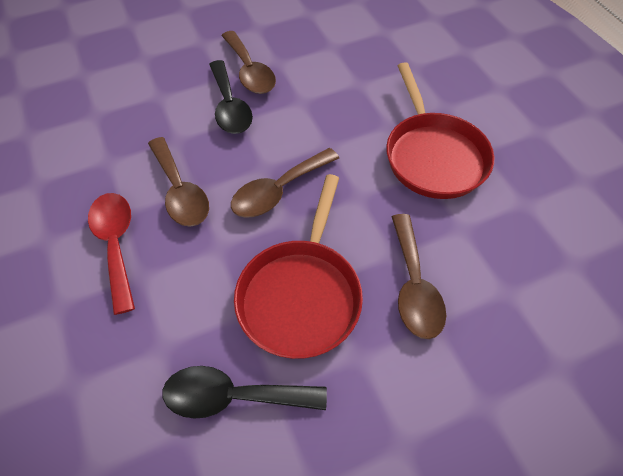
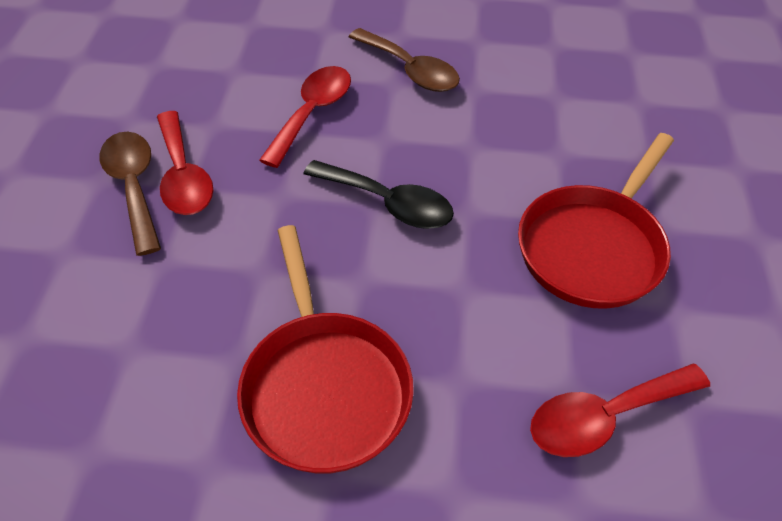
black spoon: [162,366,327,419] [209,60,253,134] = 2 -> [303,160,454,229] = 1
brown spoon: [148,137,209,227] [221,31,276,94] [231,148,339,218] [392,214,446,339] = 4 -> [99,132,161,256] [348,28,460,92] = 2
red spoon: [88,193,135,315] = 1 -> [157,111,213,215] [259,66,351,168] [530,364,710,457] = 3

